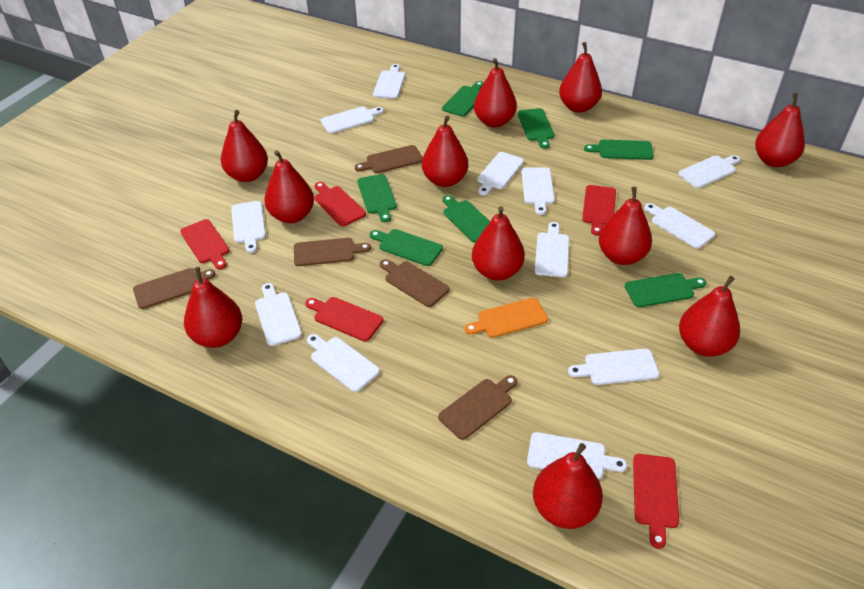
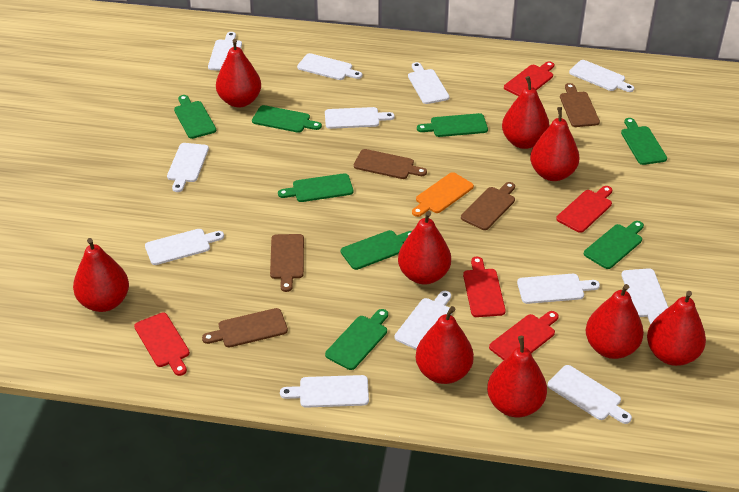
green cutting board: [357,174,397,222] [370,229,443,266] [442,81,483,117] [443,195,490,243] [518,108,554,149] [584,140,654,160] [625,273,707,307] = 7 -> [174,95,216,139] [252,105,322,133] [278,173,353,202] [325,309,388,370] [341,230,412,270] [417,113,488,137] [584,221,644,269] [621,118,667,165] = 8
red pear: [184,267,242,348] [221,110,268,182] [264,150,314,223] [422,116,468,187] [472,206,525,281] [474,58,517,127] [533,443,603,529] [559,42,602,113] [599,187,652,265] [679,276,740,357] [755,93,805,167] = 11 -> [73,238,129,312] [216,39,261,107] [398,211,451,284] [416,306,474,384] [487,336,547,417] [502,76,550,149] [530,107,580,181] [586,284,644,359] [647,291,706,366] = 9

